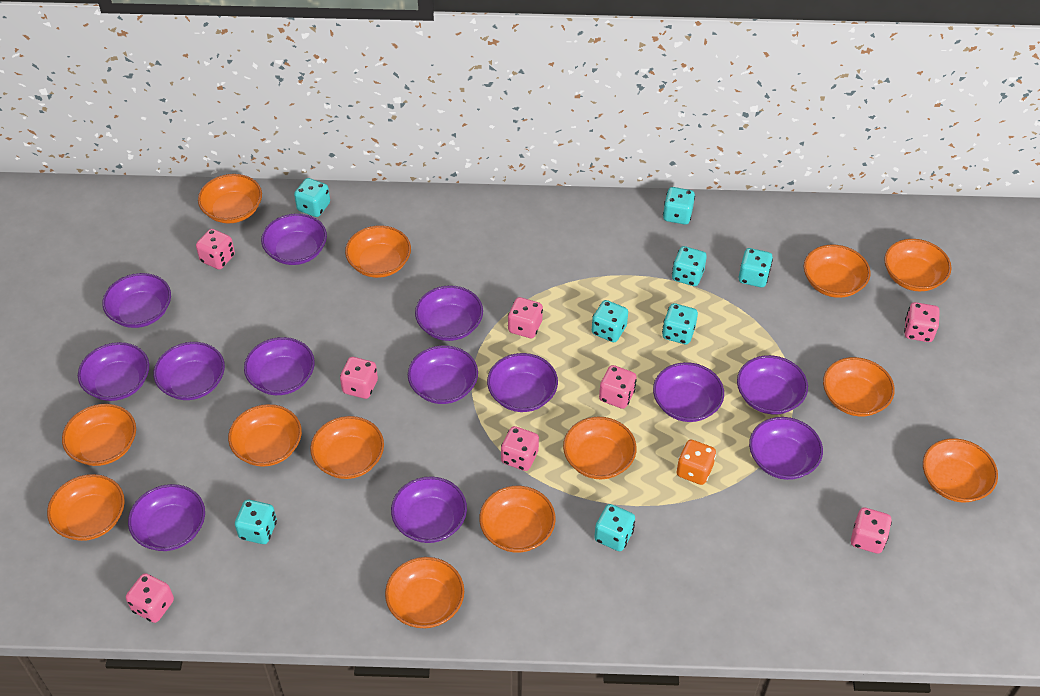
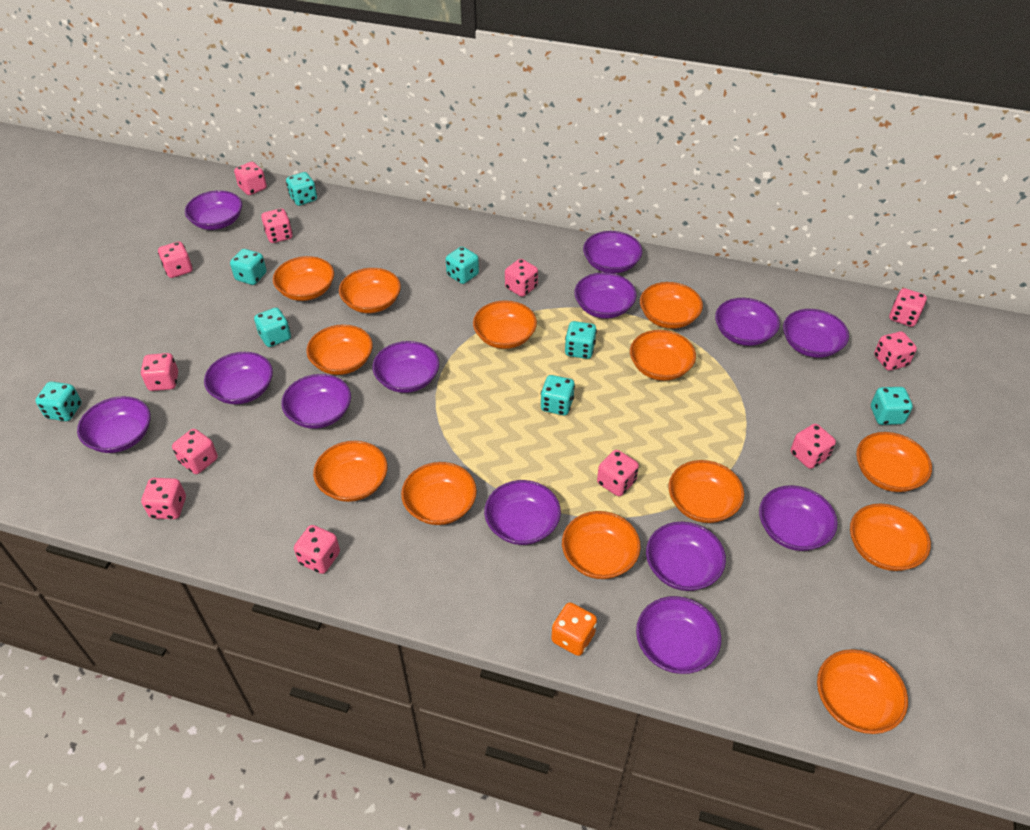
pink dice: [126,573,174,623] [196,229,235,269] [340,357,378,399] [501,426,539,471] [508,297,543,338] [599,365,637,409] [851,508,892,554] [904,302,940,342] = 8 -> [141,353,178,391] [141,478,186,519] [158,242,193,278] [172,429,218,474] [234,162,267,195] [261,208,293,243] [294,525,340,574] [505,259,538,297] [597,450,639,496] [791,424,836,469] [874,331,917,371] [889,288,927,327] = 12

